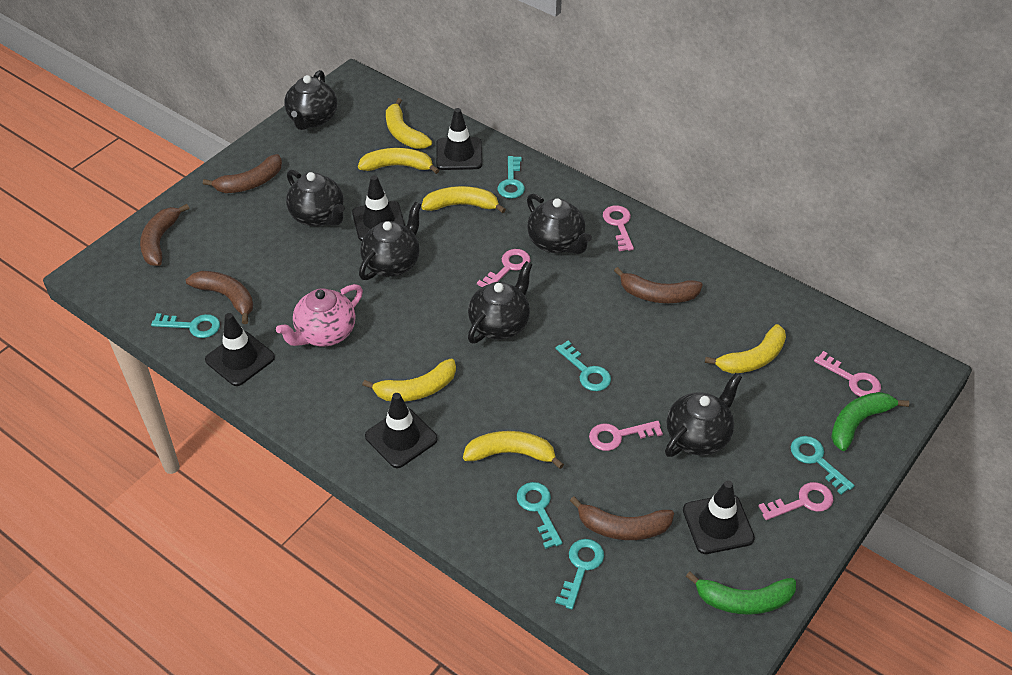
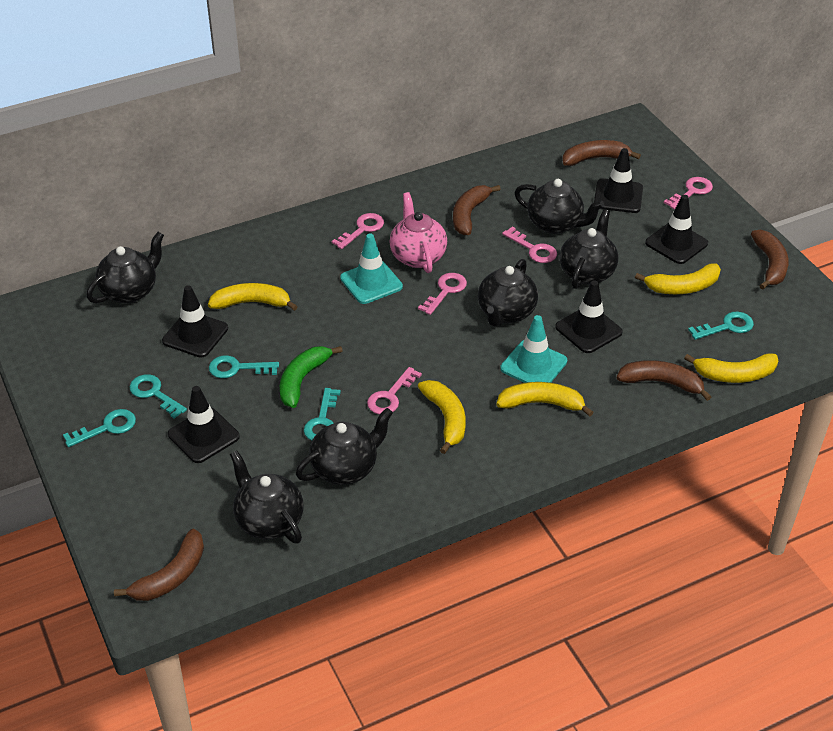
green banana: [686,572,796,615] [831,392,909,451] = 2 -> [280,346,343,408] = 1
turquoise key: [151,313,220,338] [498,156,525,199] [517,482,563,549] [555,341,611,391] [555,539,604,610] [791,436,855,495] = 6 -> [63,409,136,447] [130,374,187,419] [209,355,279,378] [304,388,341,441] [688,312,754,340] = 5
turquoise traffic cone: none = 0 -> [340,234,403,304] [500,315,567,383] = 2
yellow banana: [358,148,439,174] [362,359,456,402] [386,98,432,149] [421,186,506,213] [463,431,564,469] [705,324,786,374] = 6 -> [208,283,298,311] [418,380,466,454] [496,382,594,417] [635,263,721,294] [684,353,778,383] = 5

